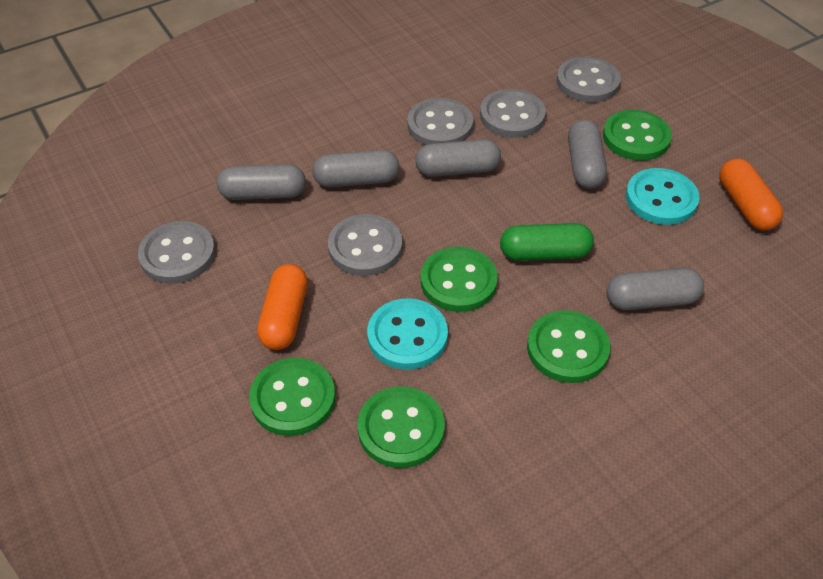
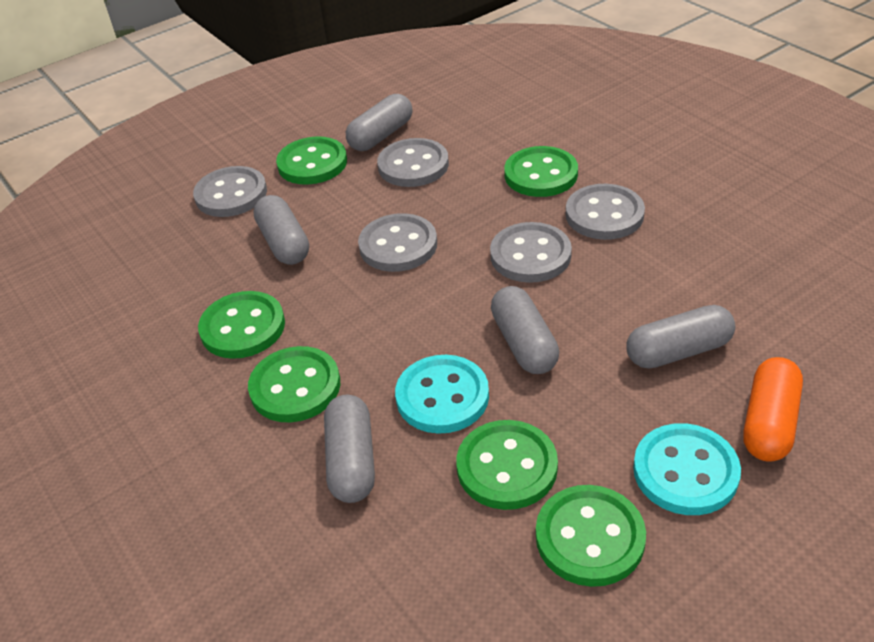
green button: [249,358,335,436] [357,386,445,468] [421,247,498,312] [527,310,610,383] [603,110,672,161] = 5 -> [198,291,285,359] [248,346,340,422] [276,136,347,185] [456,420,558,510] [504,146,578,197] [536,485,646,587] = 6
green capsule: [500,223,594,261] = 1 -> none = 0
orange capsule: [257,264,308,350] [719,158,783,230] = 2 -> [743,357,803,462] = 1

